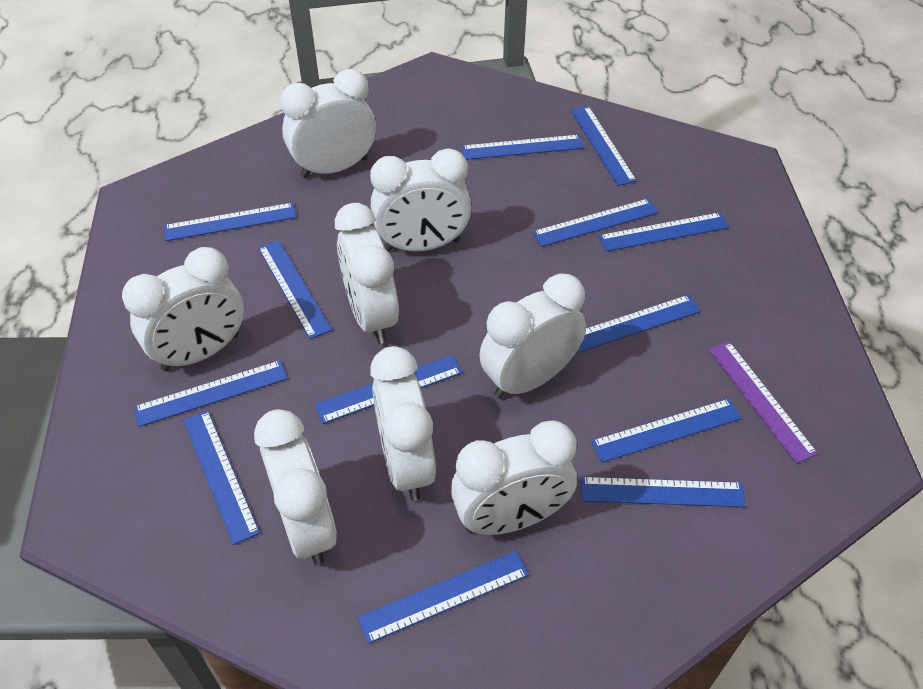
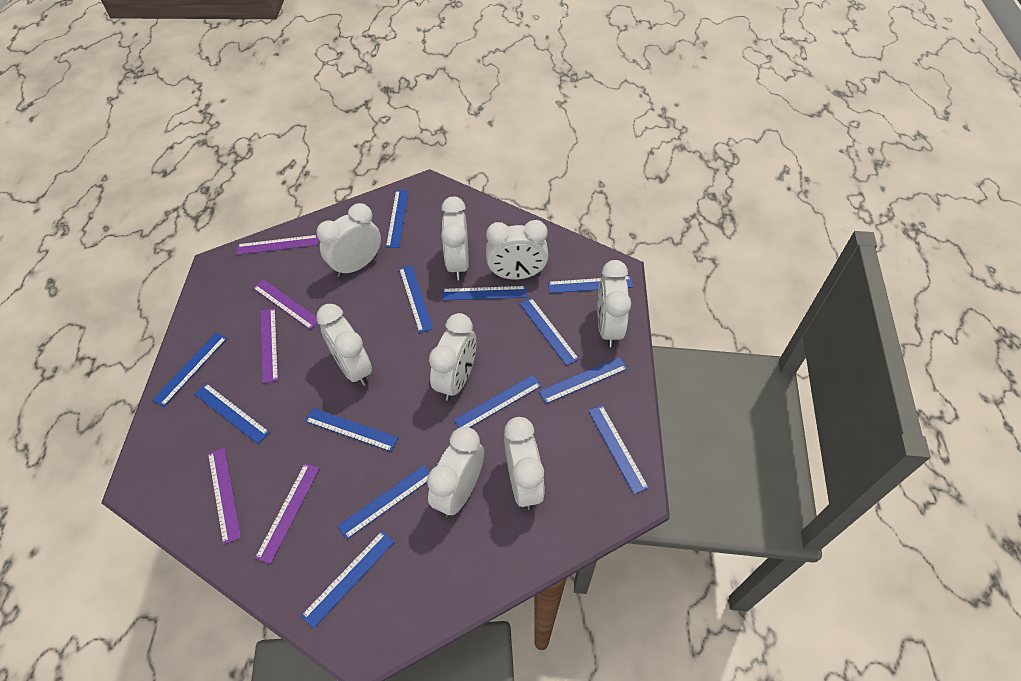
purple ruler: [709,341,818,463] = 1 -> [208,448,241,544] [236,235,318,255] [253,279,318,330] [255,463,320,564] [260,308,278,383] = 5

